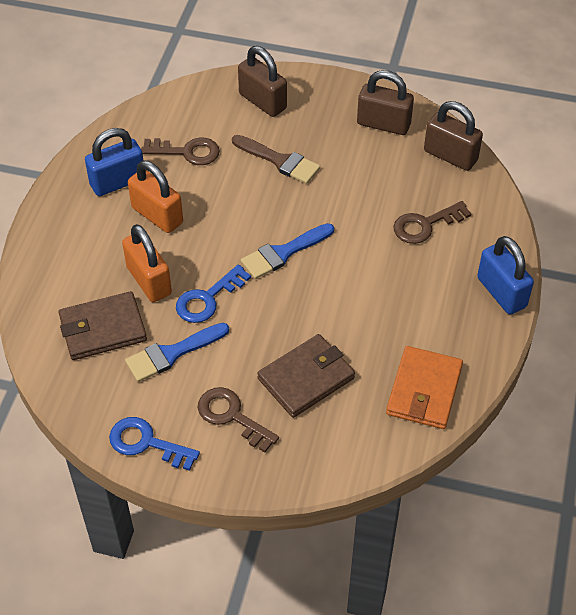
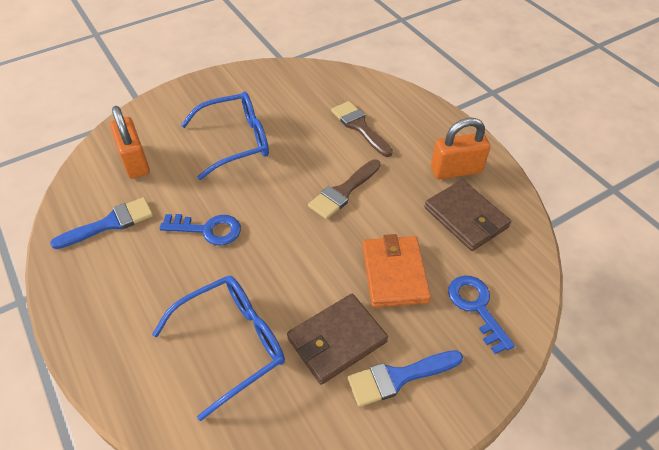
blue glasses: none = 0 -> [152,276,285,421] [181,91,269,180] = 2
blue padlock: [85,128,143,196] [477,236,534,315] = 2 -> none = 0
brown brush: [232,135,320,184] = 1 -> [308,159,381,219] [331,101,393,157] = 2
brown key: [141,138,220,165] [198,387,279,453] [393,201,472,244] = 3 -> none = 0
brown padlock: [238,46,287,117] [357,70,414,135] [424,101,483,171] = 3 -> none = 0

